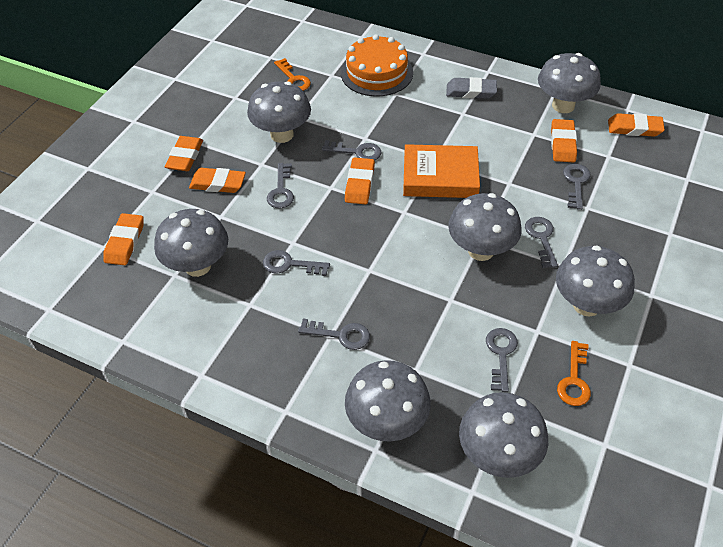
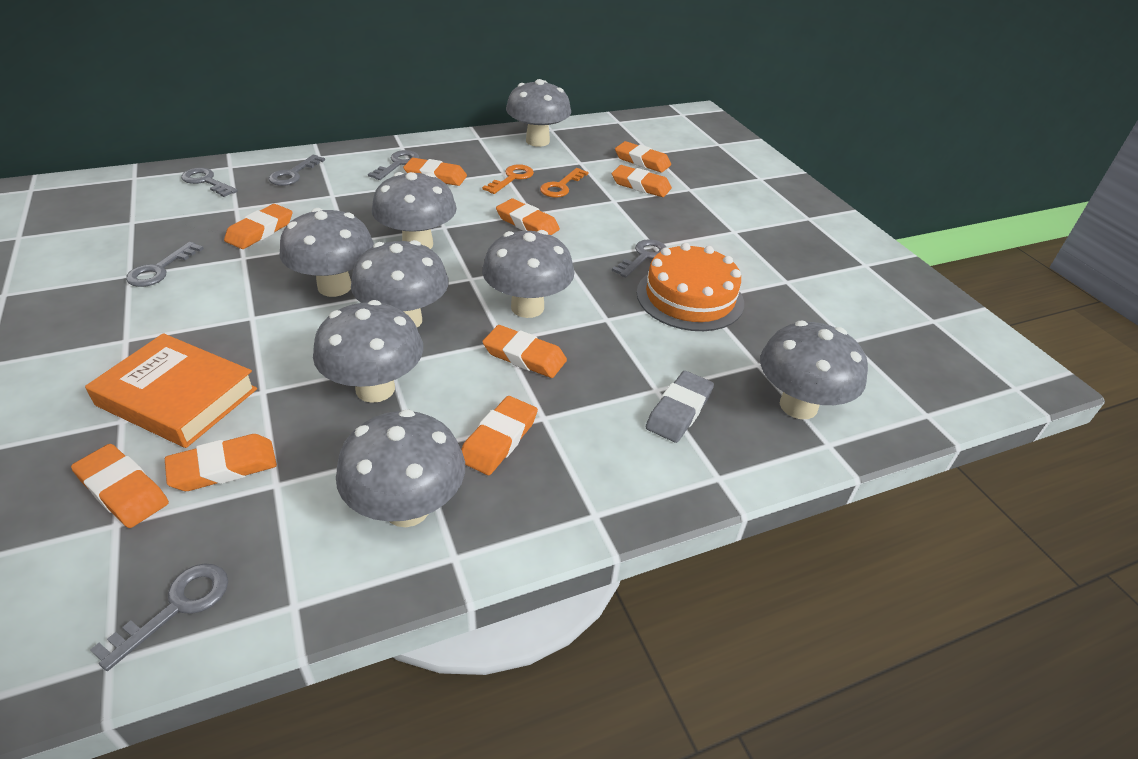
grey key: [263,250,330,276] [267,163,294,209] [298,319,370,350] [322,140,381,161] [486,328,518,392] [525,217,558,268] [563,164,591,210] = 7 -> [90,563,228,671] [126,242,204,287] [181,168,238,197] [269,155,325,186] [368,150,419,180] [612,239,666,278] = 6
grey mushroom: [154,209,228,277] [247,81,311,143] [345,360,431,442] [448,193,522,261] [459,392,548,478] [538,53,601,113] [556,245,635,317] = 7 -> [280,208,374,297] [313,300,423,403] [336,409,465,527] [351,240,449,327] [372,172,457,249] [482,230,575,318] [506,79,571,147] [760,321,868,419] = 8
orange eraser: [103,213,144,265] [165,136,203,171] [189,168,246,193] [345,157,375,204] [551,119,577,162] [608,113,665,137] = 6 -> [71,444,169,528] [165,434,277,491] [224,204,293,249] [403,158,467,186] [461,396,538,475] [482,325,567,378] [496,199,560,235] [612,165,672,197] [615,141,671,172] = 9

